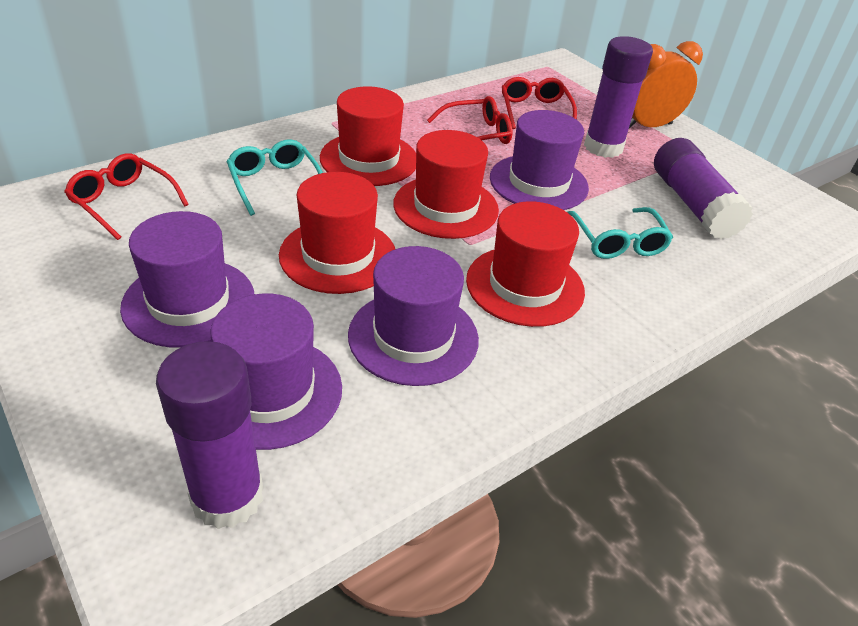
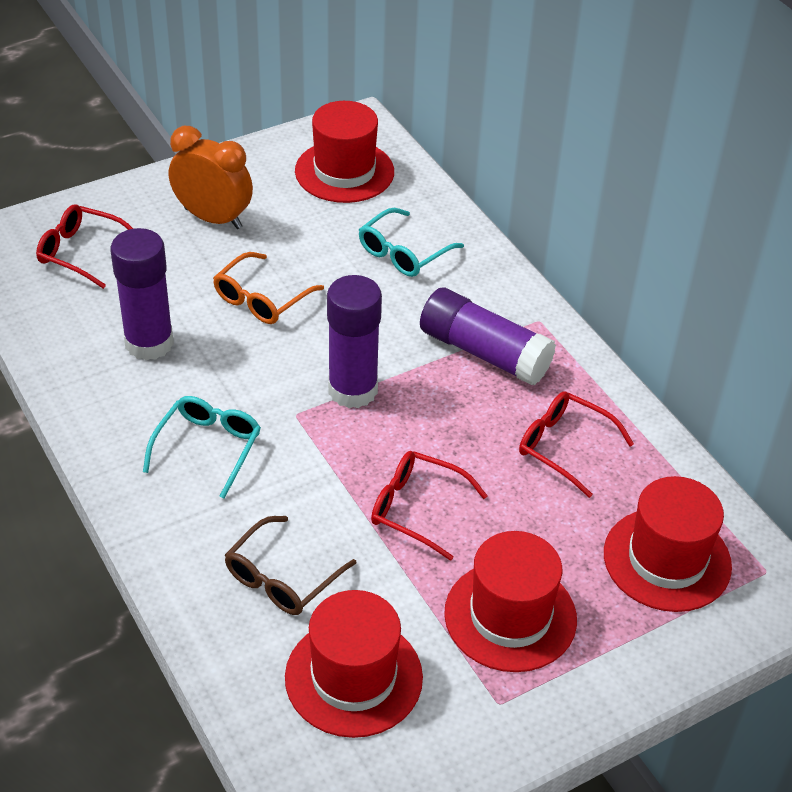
brown glasses: none = 0 -> [225,516,356,615] = 1
orange glasses: none = 0 -> [213,252,324,324] = 1
purple hat: [120,211,254,348] [210,293,342,450] [348,246,479,386] [490,110,589,210] = 4 -> none = 0

